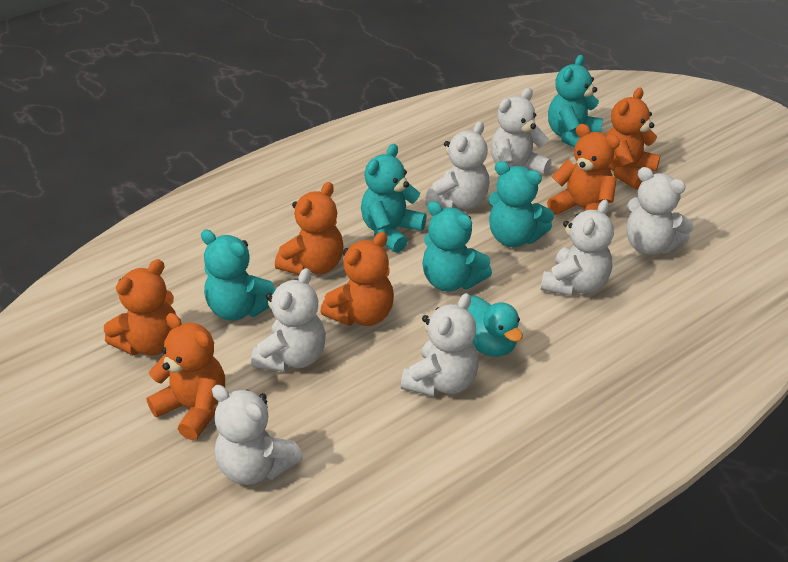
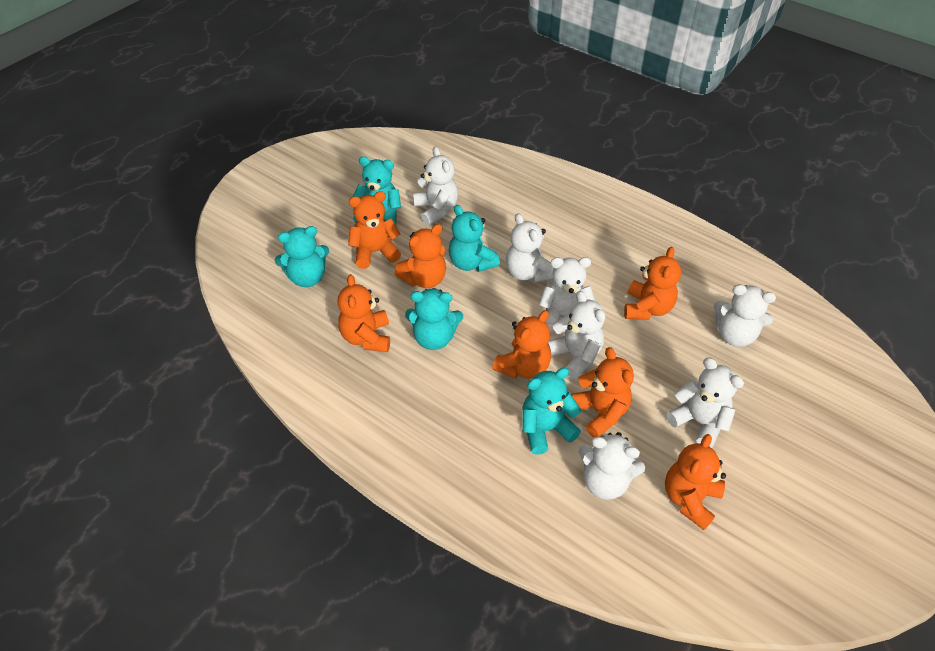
orange teddy bear: [104,259,176,356] [147,313,225,440] [275,182,343,275] [320,232,394,326] [547,124,620,215] [606,88,660,190] = 6 -> [337,274,390,352] [348,191,401,269] [395,224,446,288] [492,310,551,379] [571,347,634,438] [624,247,681,320] [665,434,726,530] = 7
turquoise duck: [467,296,523,357] = 1 -> none = 0

